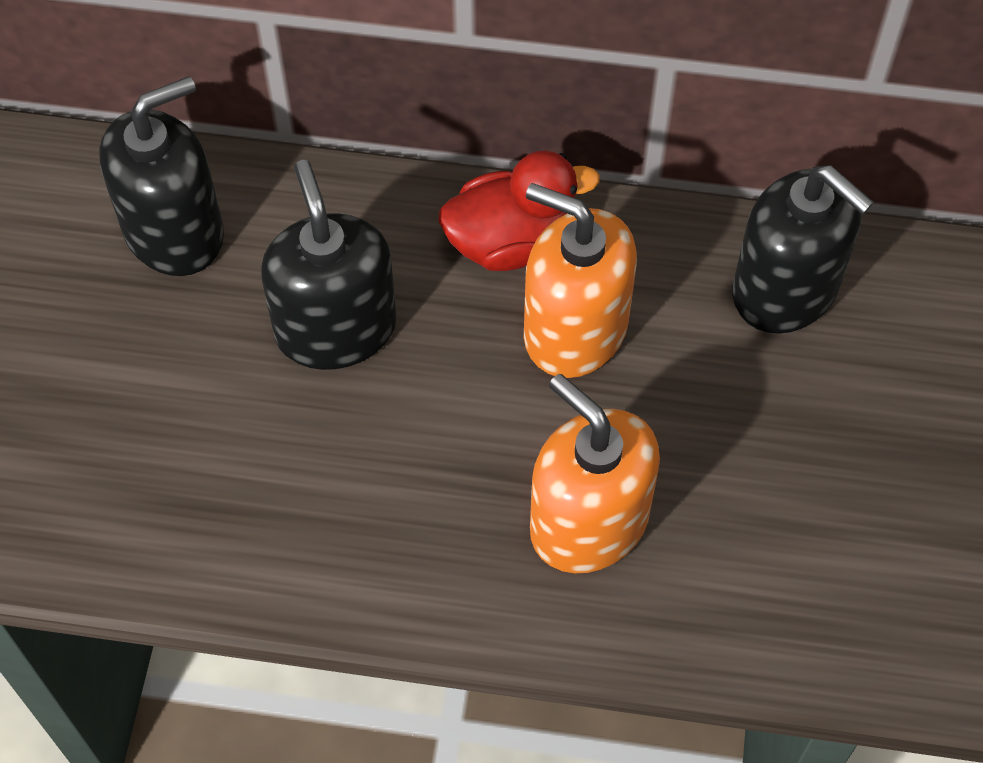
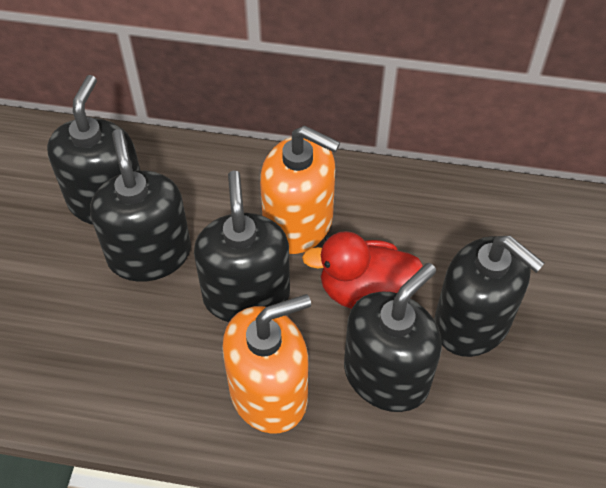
black soap dispenser: [99,76,224,276] [261,160,397,370] [732,165,874,334] = 3 -> [47,75,140,225] [90,129,191,282] [194,170,290,322] [344,263,442,412] [434,236,545,357] = 5

